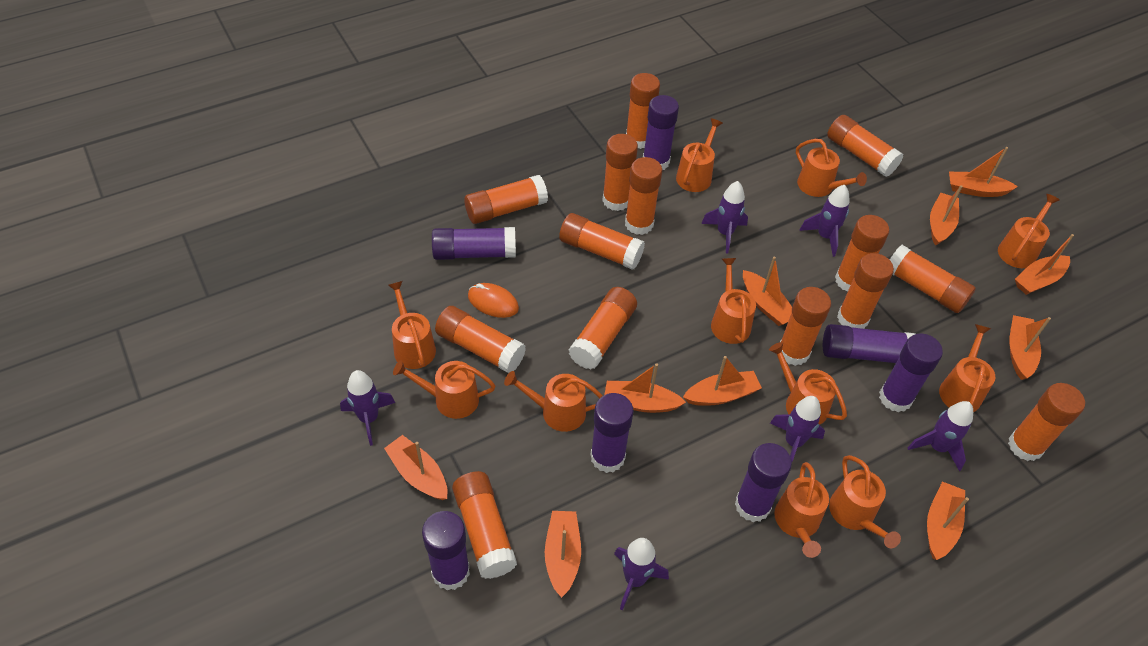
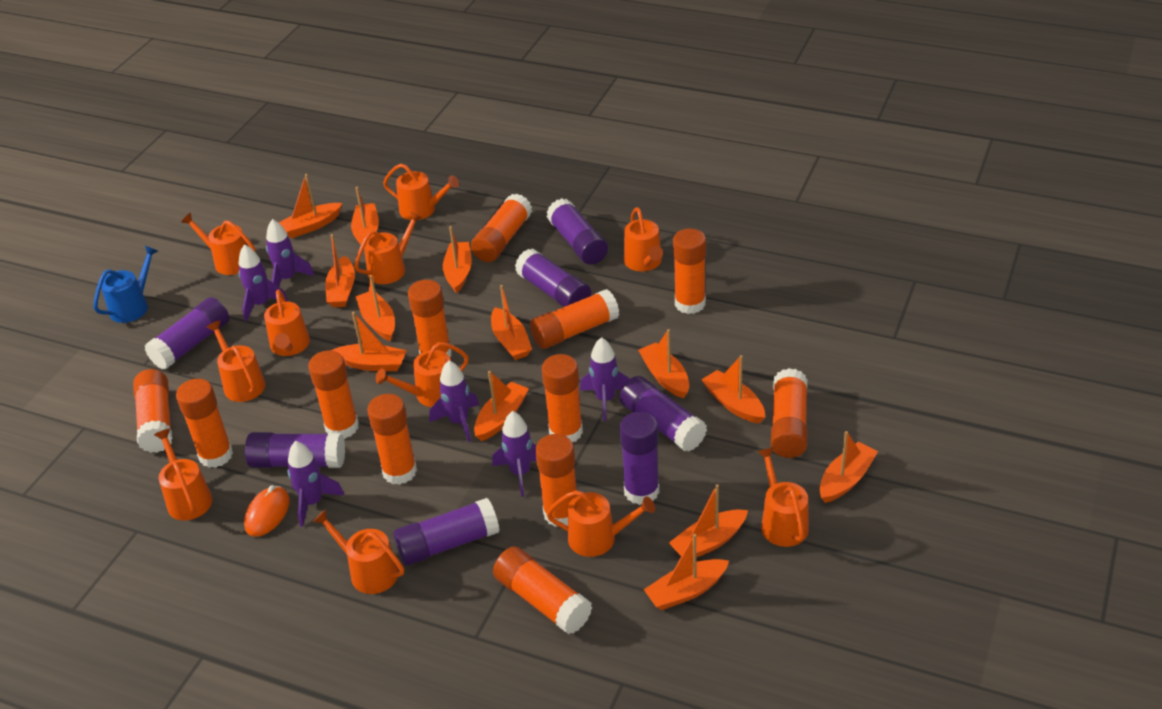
blue watering can: none = 0 -> [94,246,158,323] = 1
orange boat: [384,435,448,500] [545,511,581,598] [604,363,686,413] [683,356,762,406] [743,256,792,326] [927,481,969,560] [930,185,963,246] [949,147,1018,197] [1010,315,1051,380] [1015,234,1074,295] = 10 -> [279,174,342,238] [325,234,355,307] [330,312,407,371] [351,187,379,245] [356,275,395,341] [443,226,472,293] [474,371,529,441] [491,285,532,360] [638,329,689,398] [644,534,729,610] [669,484,748,558] [701,355,765,424] [820,431,878,503] = 13
orange glue stick: [435,306,526,373] [452,471,517,579] [464,175,548,224] [559,213,645,270] [569,287,637,370] [602,134,638,211] [625,157,662,235] [626,73,660,149] [780,287,831,366] [827,115,903,177] [835,215,889,292] [837,253,894,329] [890,245,976,313] [1008,383,1085,461] = 14 -> [133,369,172,453] [176,379,233,468] [308,351,359,439] [367,394,417,485] [408,280,452,357] [471,194,532,262] [493,546,592,634] [530,289,619,349] [535,434,577,527] [542,354,583,442] [673,229,706,314] [771,368,808,458] = 12

